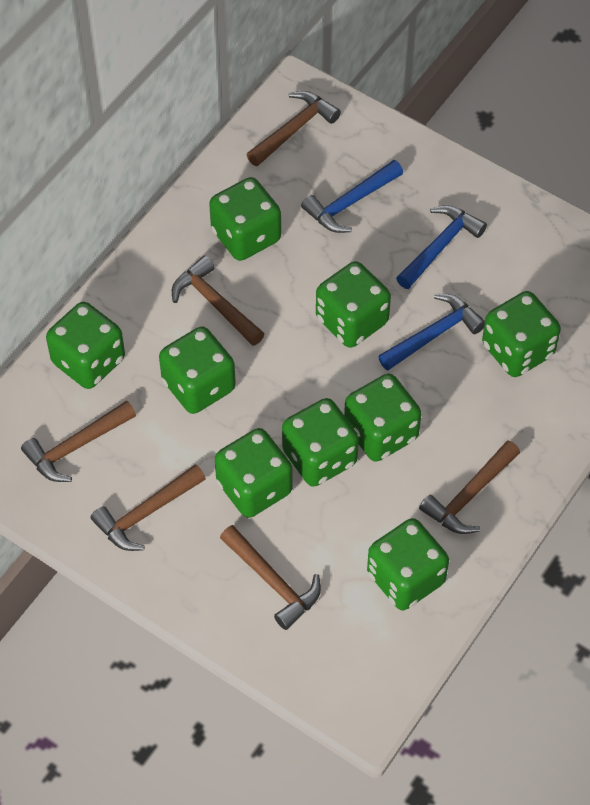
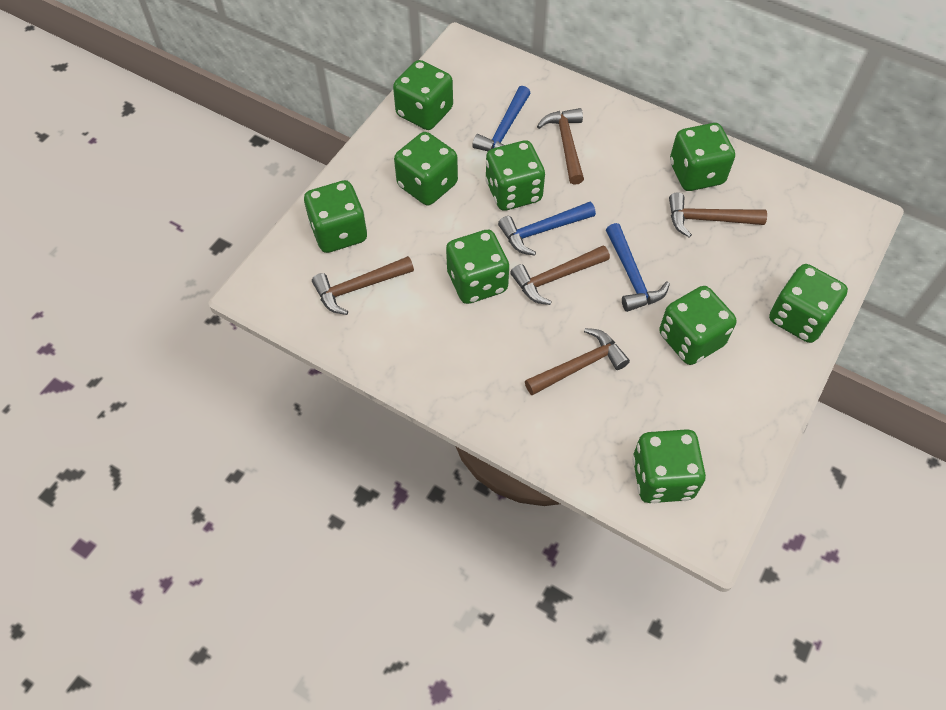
brown hammer: [21,401,136,482] [91,464,206,551] [172,256,264,346] [220,525,321,630] [247,91,341,166] [419,440,520,534] = 6 -> [312,256,414,315] [510,245,610,305] [525,328,630,395] [537,108,584,185] [669,192,767,237] = 5

